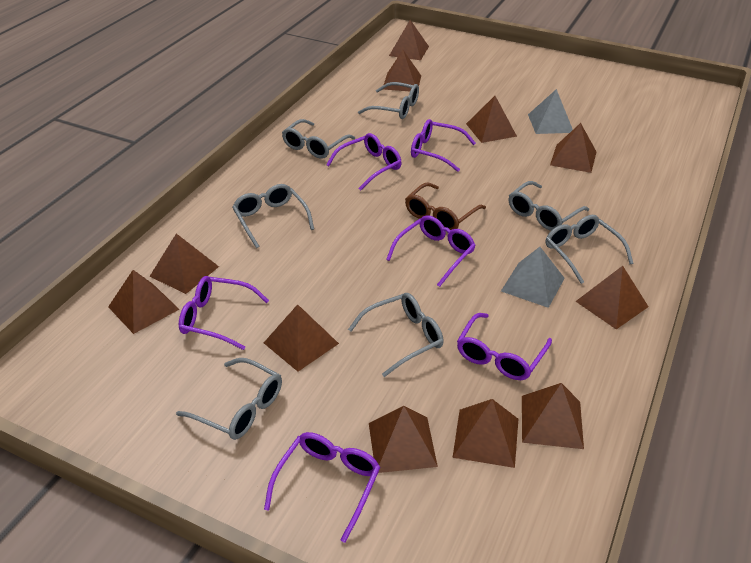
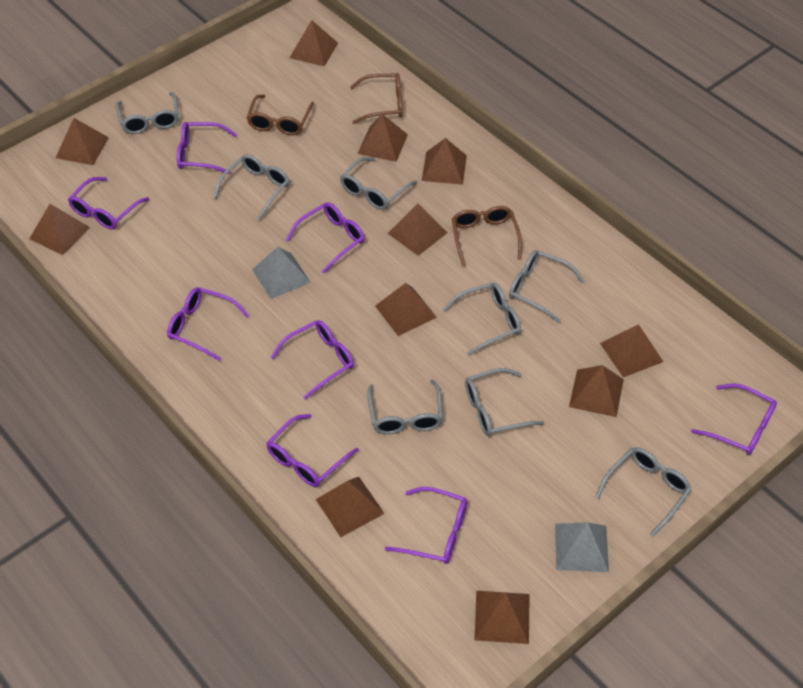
brown glasses: [405,183,486,230] = 1 -> [247,95,314,135] [350,73,403,124] [452,206,522,267] = 3
grey glasses: [176,358,282,440] [232,184,314,248] [282,119,355,159] [348,293,444,377] [358,82,419,119] [509,181,589,231] [545,215,633,284] = 7 -> [116,92,179,134] [213,154,289,221] [340,157,417,210] [367,379,443,434] [442,282,521,356] [465,368,544,436] [509,250,585,323] [595,447,692,537] = 8
purple glasses: [179,276,269,350] [264,432,380,543] [326,133,401,190] [386,215,476,287] [411,119,476,172] [457,313,552,380] = 6 -> [68,177,149,230] [167,287,249,361] [177,122,237,174] [266,414,359,487] [271,320,354,400] [286,202,365,273] [385,487,467,564] [691,383,777,455] = 8

